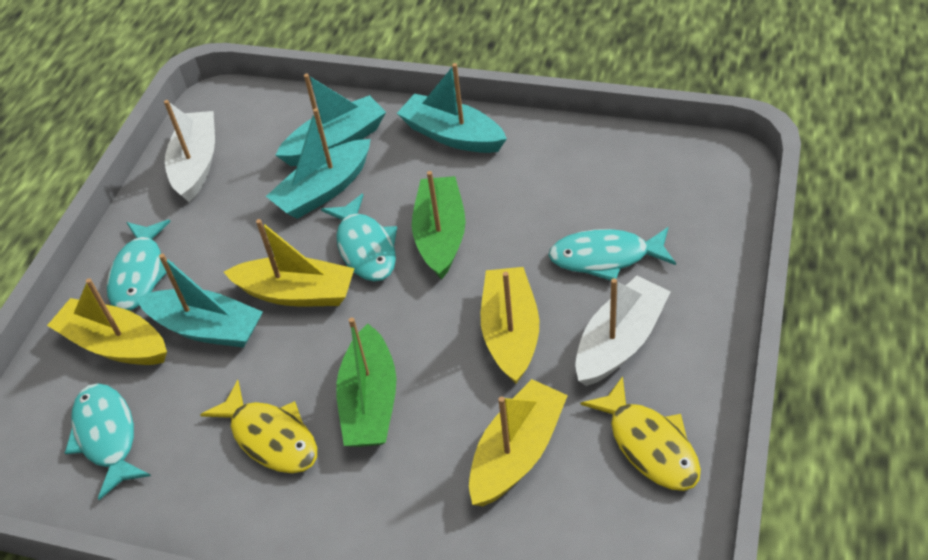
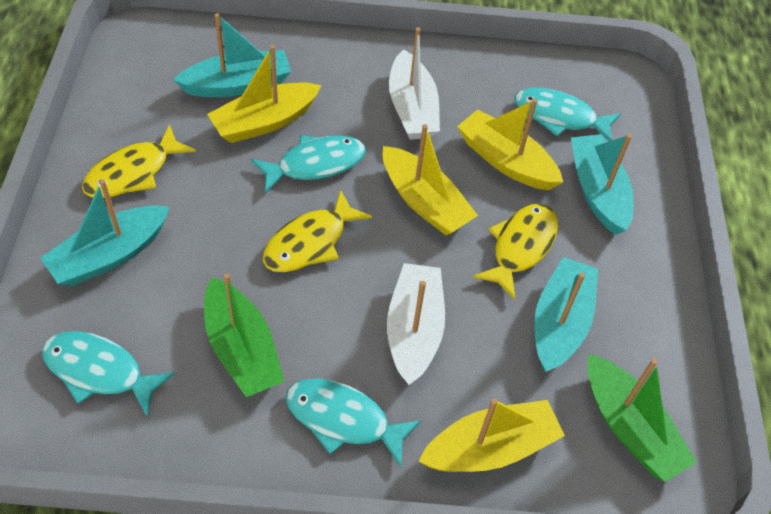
yellow fish: [200,380,317,473] [581,376,701,491] = 2 -> [82,125,196,198] [263,190,372,272] [473,203,558,300] = 3

